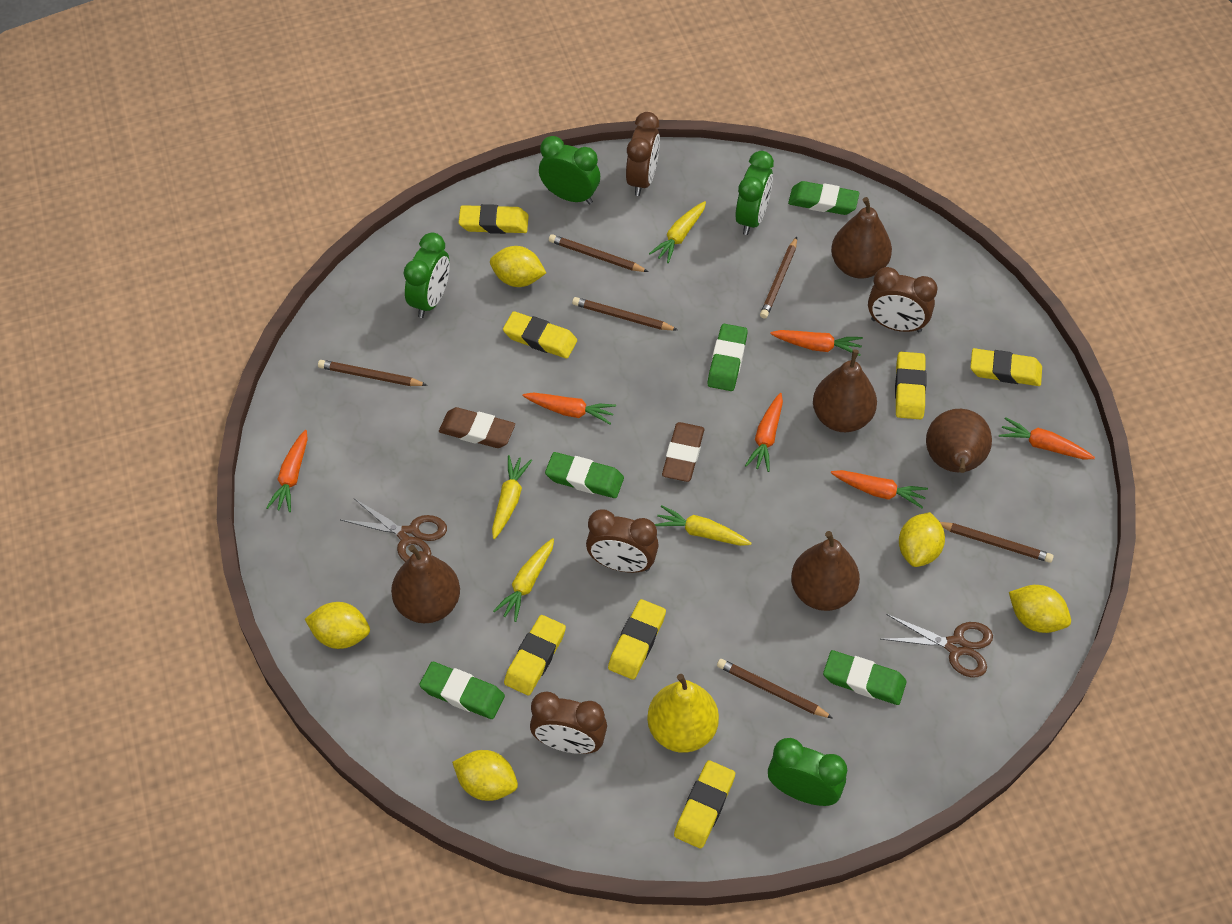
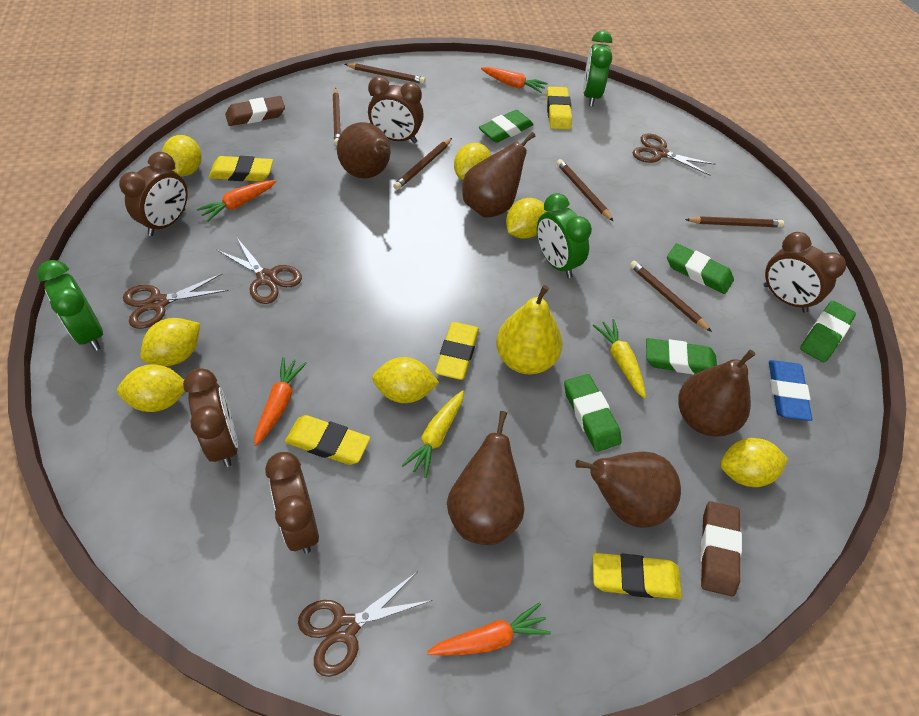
blue eraser: none = 0 -> [769,360,812,421] = 1
brown clock: [530,691,607,754] [586,509,659,573] [626,112,660,196] [868,267,937,332] = 4 -> [119,152,188,236] [183,368,238,467] [265,452,319,554] [368,76,424,143] [763,232,846,313] = 5
brown scissors: [341,498,447,562] [881,614,993,677] = 2 -> [123,273,229,329] [217,237,302,304] [298,571,433,677] [632,133,715,176] = 4
green clock: [404,233,450,318] [539,136,600,204] [736,151,774,235] [768,738,847,806] = 4 -> [37,260,103,351] [537,193,592,278] [583,30,612,106] = 3
orange carrot: [266,430,308,512] [523,392,616,424] [745,393,783,472] [770,330,863,356] [831,470,928,508] [999,417,1095,459] = 6 -> [197,180,276,222] [254,357,307,446] [427,603,551,656] [481,67,548,93] = 4
yellow carrot: [492,455,532,539] [493,538,554,622] [649,201,706,263] [655,505,752,546] = 4 -> [401,390,464,478] [593,319,646,399] = 2
yellow eraser: [459,204,529,234] [503,311,577,359] [504,615,566,695] [608,599,666,680] [674,760,735,849] [895,352,926,419] [970,348,1042,386] = 7 -> [209,156,273,181] [285,415,370,465] [435,322,479,380] [547,87,572,130] [593,553,682,599] = 5
yellow lemon: [305,602,370,649] [452,750,518,801] [490,246,546,287] [899,512,945,567] [1009,585,1071,633] = 5 -> [117,364,185,412] [140,318,200,366] [162,135,202,176] [372,357,439,403] [454,143,491,180] [506,198,547,239] [721,438,788,487] = 7

